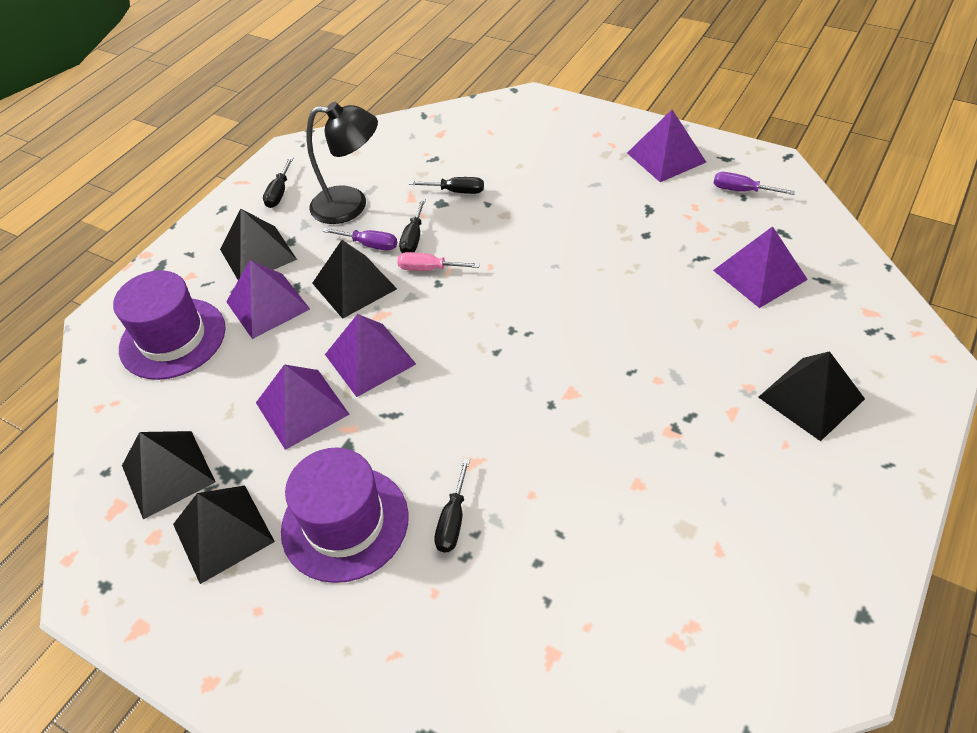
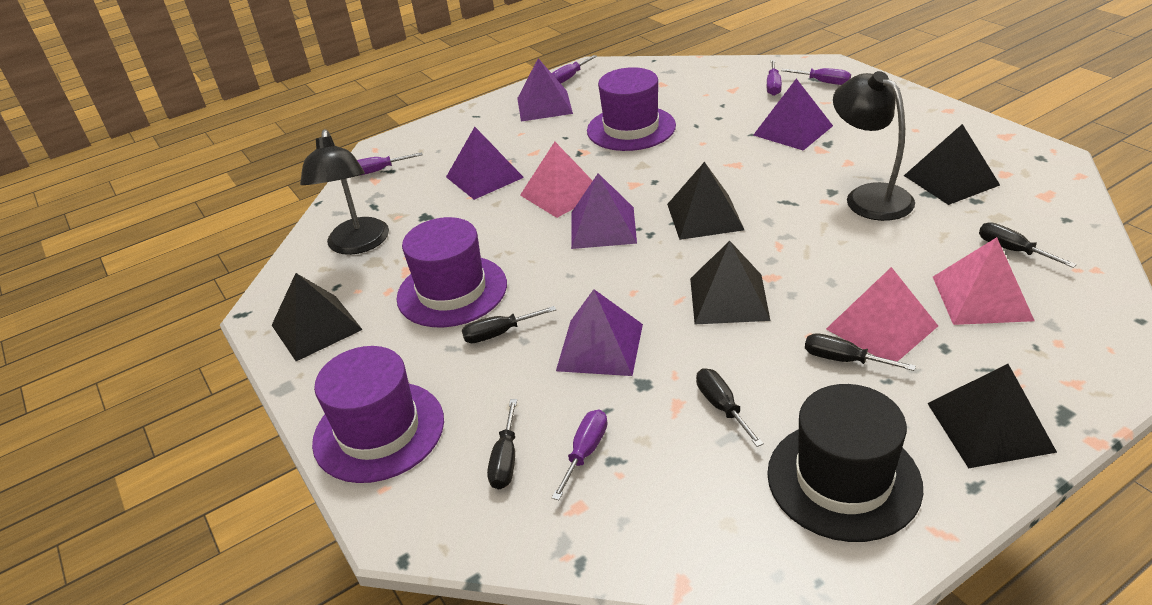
black hat: none = 0 -> [767,384,923,542] = 1
black lamp: [307,102,378,224] = 1 -> [300,129,389,255] [833,71,915,221] = 2
black screwdriver: [263,157,294,208] [399,199,426,253] [409,177,484,194] [434,458,470,553] = 4 -> [462,306,556,343] [487,399,517,489] [696,368,764,447] [805,333,916,371] [979,222,1077,268] = 5
pink pyramid: none = 0 -> [520,142,593,218] [826,267,938,362] [933,237,1035,325] = 3
pink screwdriver: [397,252,480,271] = 1 -> none = 0
purple hat: [113,270,226,380] [281,448,409,583] = 2 -> [312,346,444,483] [396,217,507,327] [587,67,676,151] = 3
purple screwdriver: [322,228,397,251] [714,172,795,195] = 2 -> [357,152,423,176] [552,55,597,84] [552,409,607,500] [767,60,782,96] [781,68,851,85] = 5

